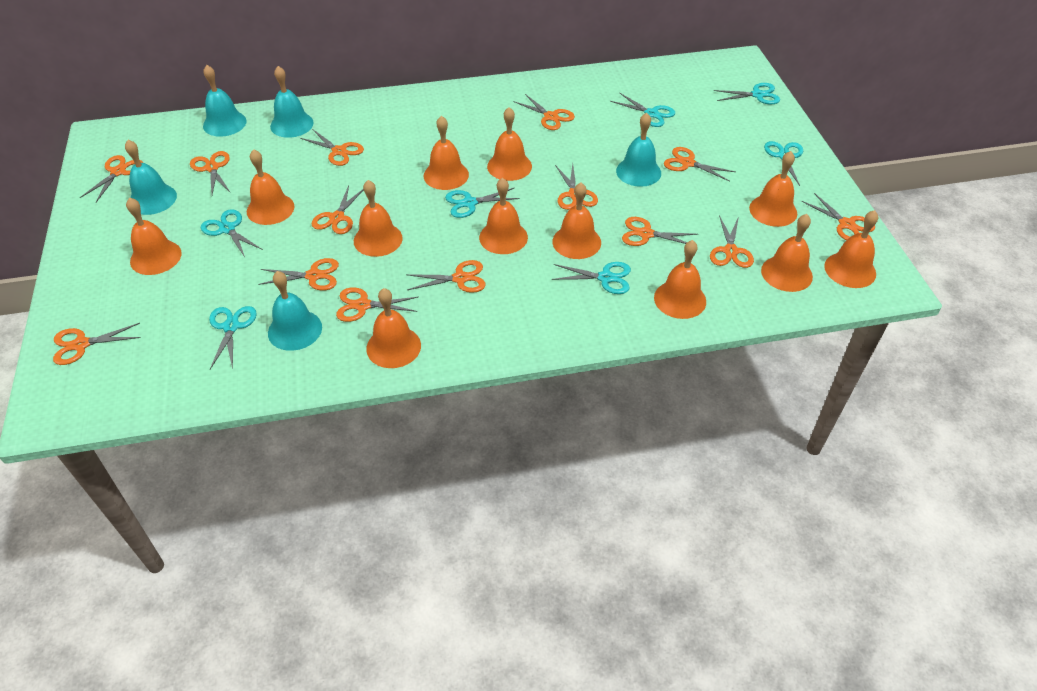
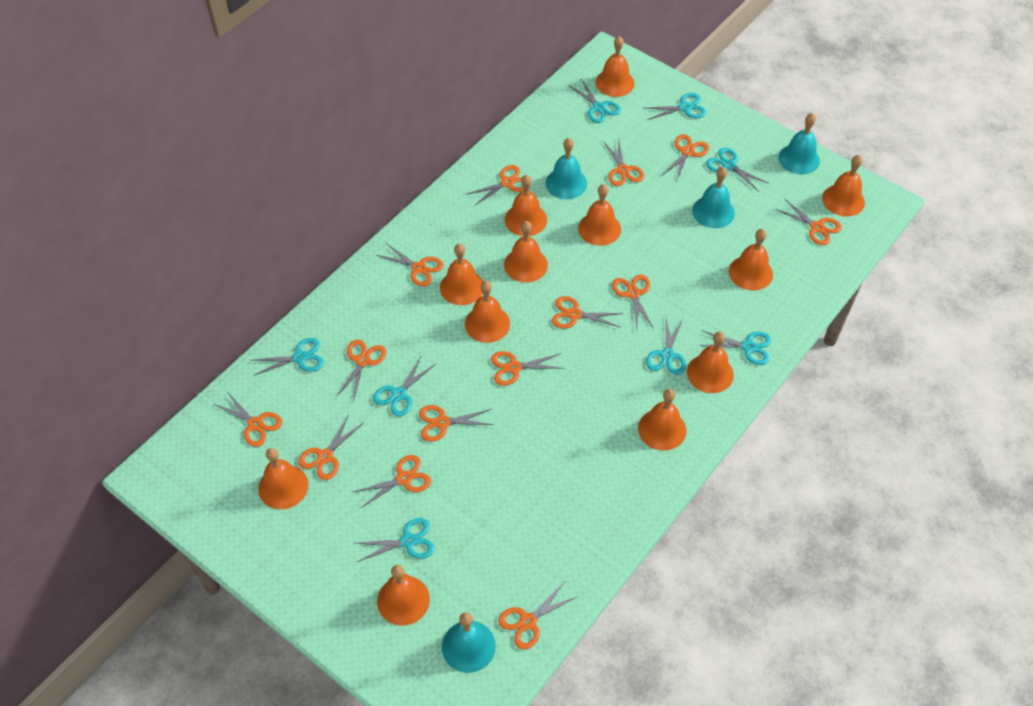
turquoise bell: [125,140,177,215] [203,65,247,137] [268,271,322,351] [270,66,314,138] [616,112,661,187] = 5 -> [442,612,496,673] [546,138,587,199] [692,167,735,228] [779,113,820,174] = 4
turquoise scissors: [201,209,263,257] [209,306,257,369] [445,188,520,218] [552,262,631,294] [610,93,675,127] [714,83,780,104] [764,141,803,186] = 7 -> [252,338,324,376] [356,518,435,562] [373,355,436,417] [570,80,621,123] [645,93,707,120] [646,315,686,375] [699,330,772,365] [706,147,768,192] = 8

